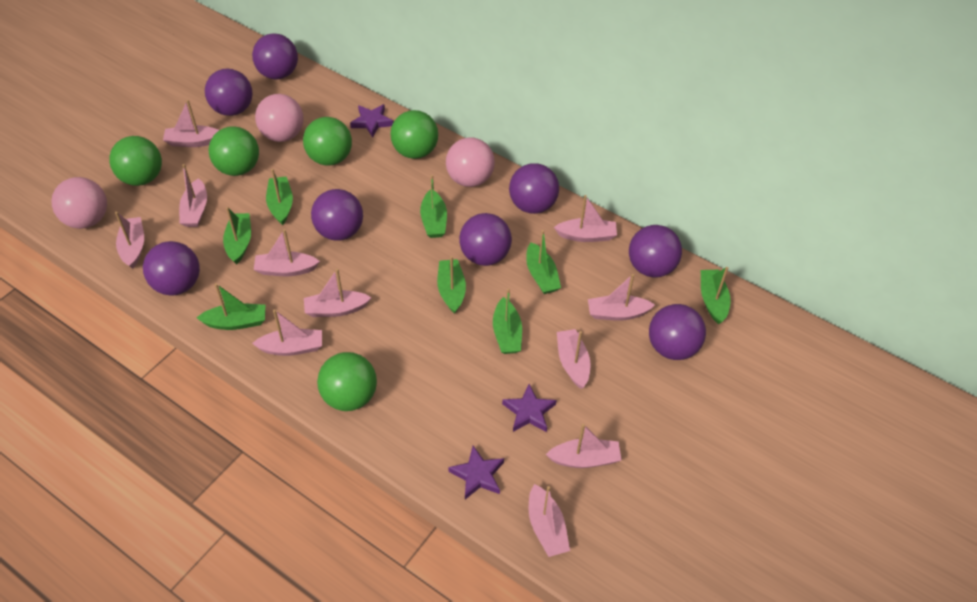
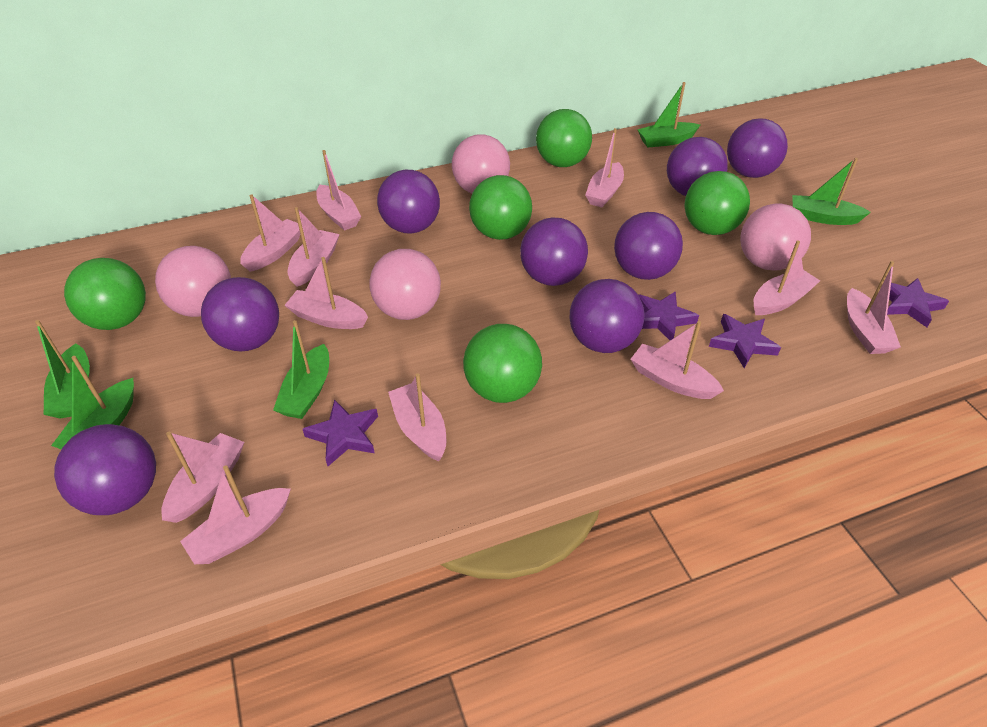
green boat: [197,283,265,330] [223,207,251,264] [266,169,293,225] [420,175,447,238] [437,256,466,314] [493,288,522,354] [526,230,561,294] [701,267,731,324] = 8 -> [35,320,90,418] [51,356,134,449] [273,320,329,419] [637,82,700,147] [792,158,871,225] = 5
pink ball: [51,177,107,229] [255,94,304,142] [446,137,495,187] = 3 -> [155,246,231,317] [369,249,441,320] [452,134,510,194] [740,203,811,271] = 4
purple star: [350,104,393,138] [448,446,504,499] [502,384,557,432] = 3 -> [303,399,378,466] [639,291,699,340] [709,314,781,368] [887,278,949,327] = 4

